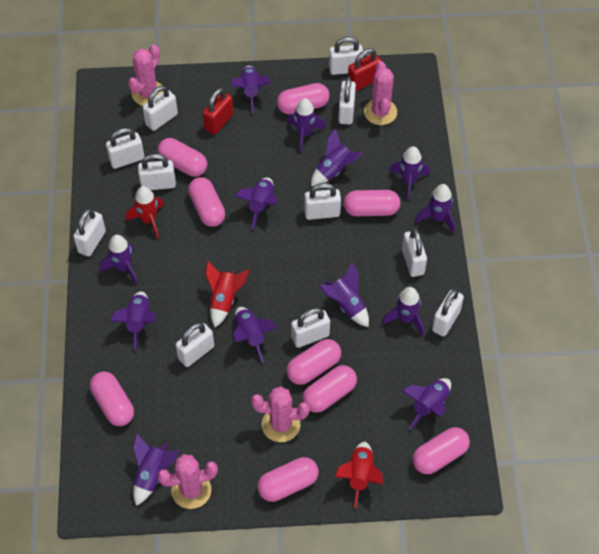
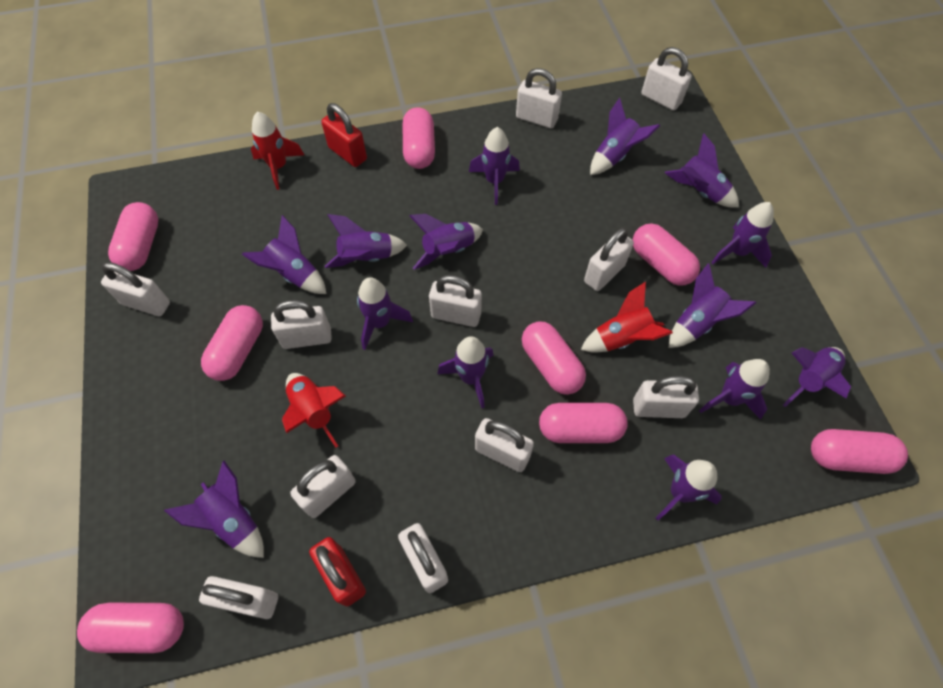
pink cactus: [128,45,163,106] [157,454,218,509] [251,387,310,442] [364,61,397,125] = 4 -> none = 0
pink capsule: [90,372,134,426] [157,138,207,177] [188,177,225,227] [258,457,318,502] [277,83,330,115] [286,339,341,385] [302,365,357,413] [343,190,400,216] [412,427,470,474] = 9 -> [77,603,184,653] [108,202,158,271] [201,305,263,381] [402,107,435,169] [522,321,586,395] [539,403,628,443] [633,223,700,286] [811,429,908,474] = 8
purple rocket: [99,235,138,285] [110,291,155,350] [133,433,179,506] [231,66,271,114] [233,307,278,363] [235,178,277,229] [287,98,326,152] [311,128,363,186] [318,262,369,327] [382,287,424,336] [389,146,430,201] [402,378,451,430] [415,184,455,234] = 13 -> [164,461,264,558] [242,215,326,294] [325,214,407,268] [357,277,413,350] [410,214,483,270] [437,336,493,408] [469,127,520,205] [590,98,660,175] [656,454,722,520] [665,133,739,207] [669,263,756,348] [699,359,770,420] [711,202,774,268] [783,347,851,407] = 14

